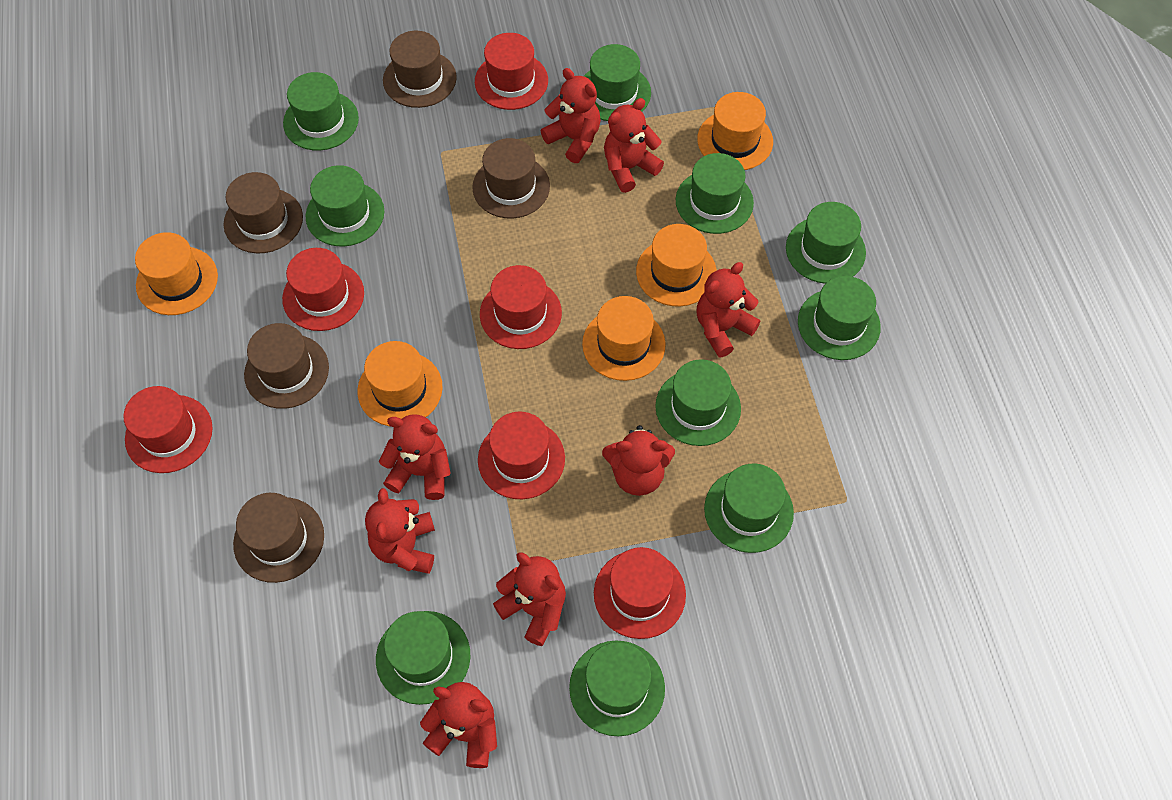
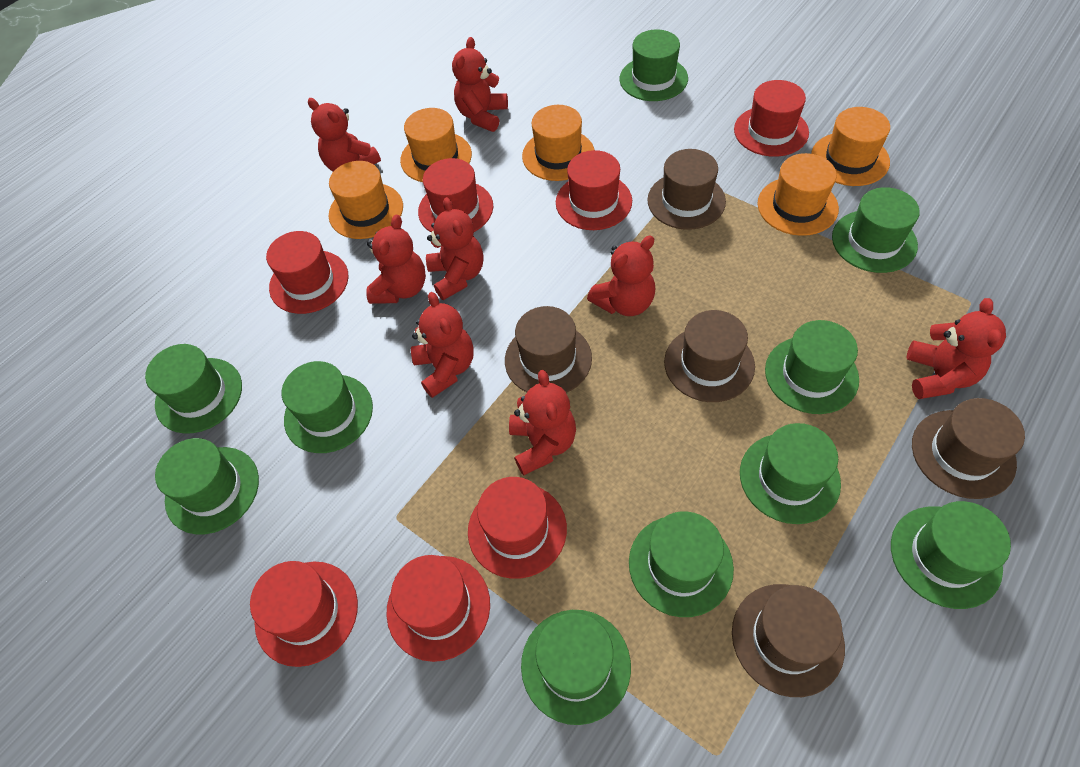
red hat: [123,386,213,473] [282,248,364,331] [475,33,548,110] [478,411,565,499] [480,265,562,349] [594,547,686,639] = 6 -> [250,561,358,667] [266,231,349,314] [386,555,490,662] [418,158,493,233] [468,477,567,579] [556,150,632,230] [734,80,809,157] = 7

